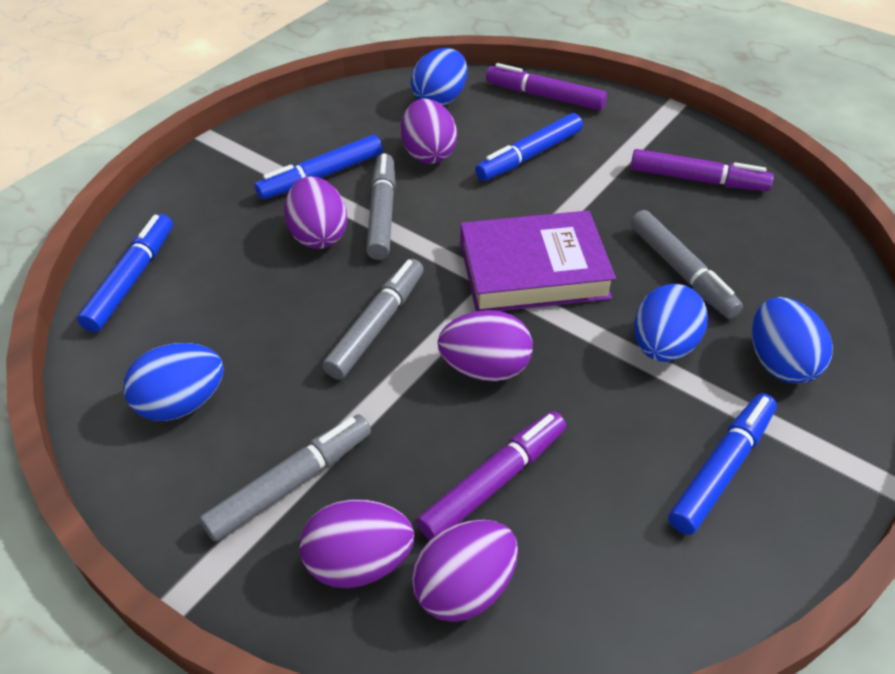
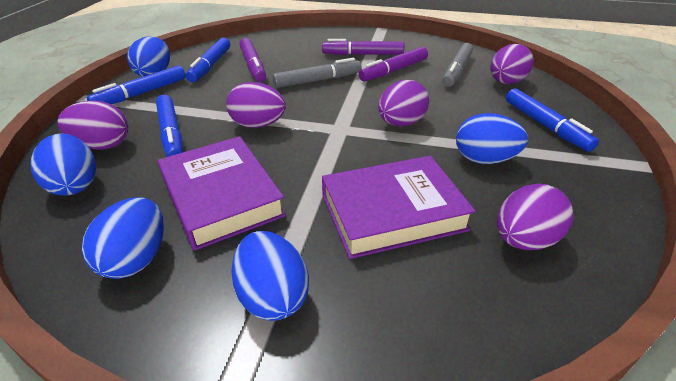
blue egg: [123,343,224,421] [411,48,467,106] [634,284,708,362] [752,297,833,384] = 4 -> [30,133,96,196] [82,197,164,279] [127,36,170,77] [231,231,309,321] [456,113,528,164] = 5
grey marker: [199,414,371,542] [322,259,424,380] [366,154,395,260] [631,210,743,319] = 4 -> [273,58,362,88] [442,43,473,87] = 2
purple book: [460,210,616,311] = 1 -> [158,136,286,251] [322,156,476,259] = 2

